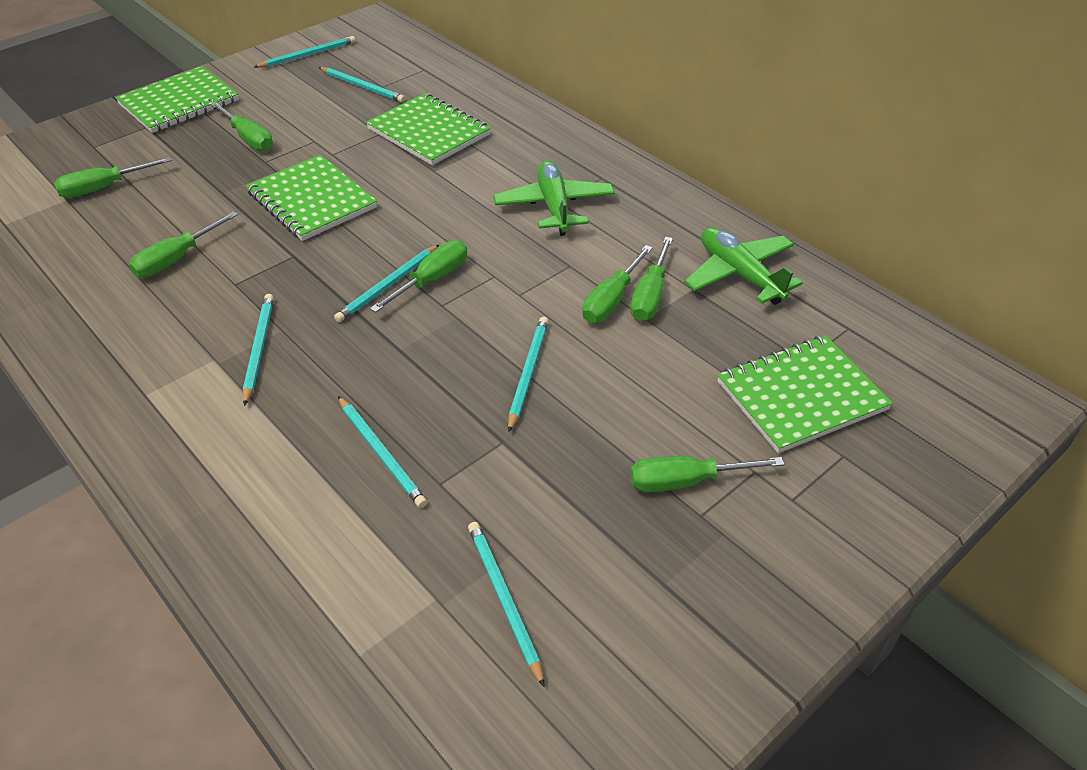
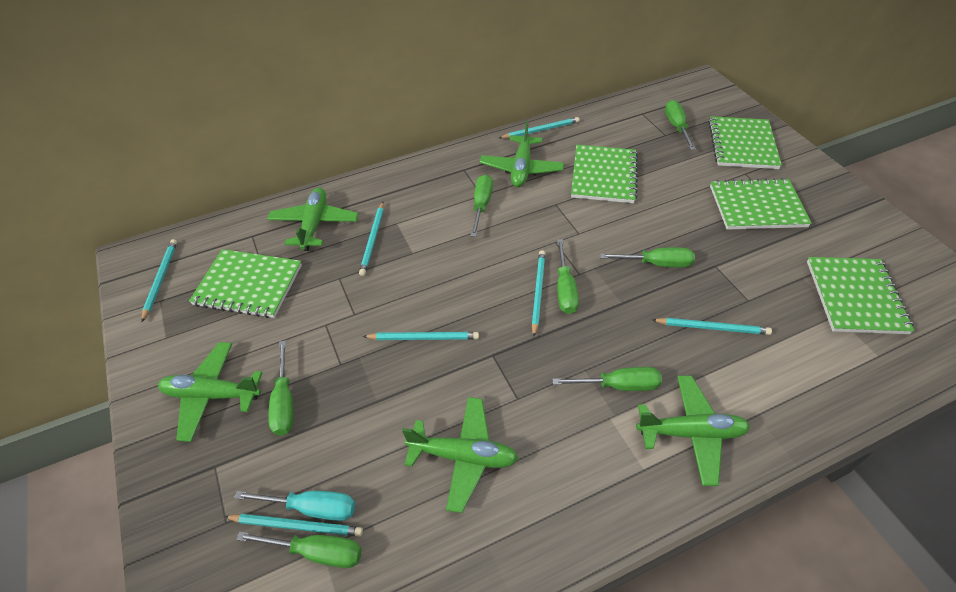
green notebook: [115,66,239,133] [246,155,377,241] [366,93,491,165] [717,335,893,453] = 4 -> [189,249,302,318] [571,145,638,203] [708,116,782,169] [710,178,812,230] [807,257,915,334] = 5
green plane: [493,160,615,236] [684,228,803,305] = 2 -> [158,342,263,442] [267,187,358,251] [402,397,518,513] [480,121,564,187] [636,376,750,486] = 5
turquoise screwdriver: none = 0 -> [234,491,355,521] = 1

